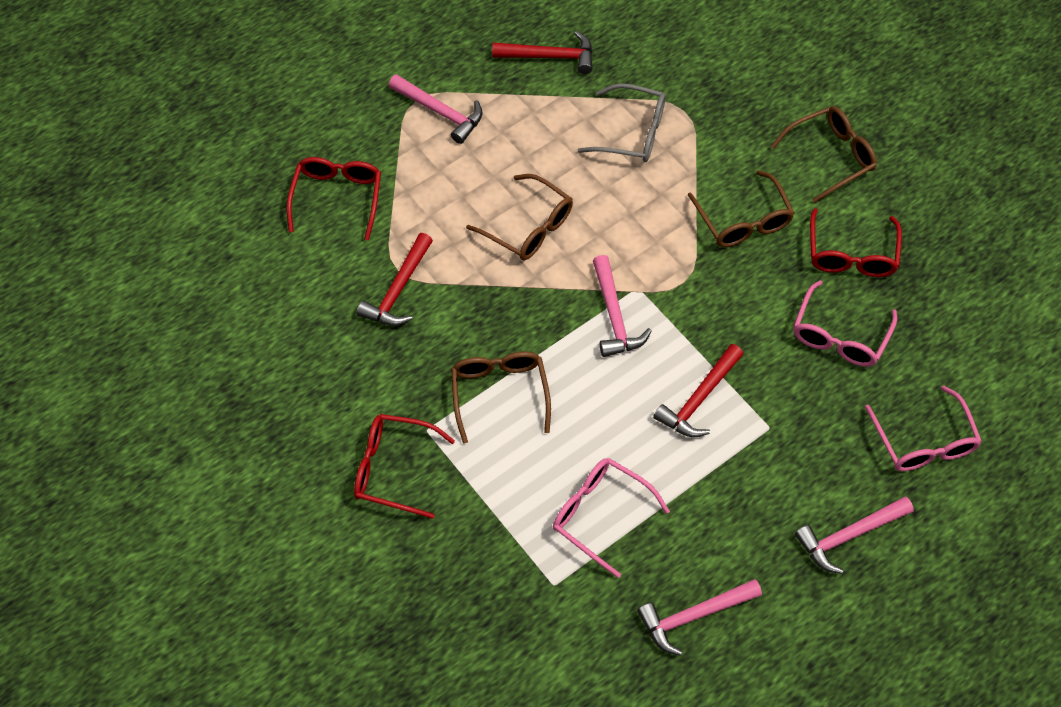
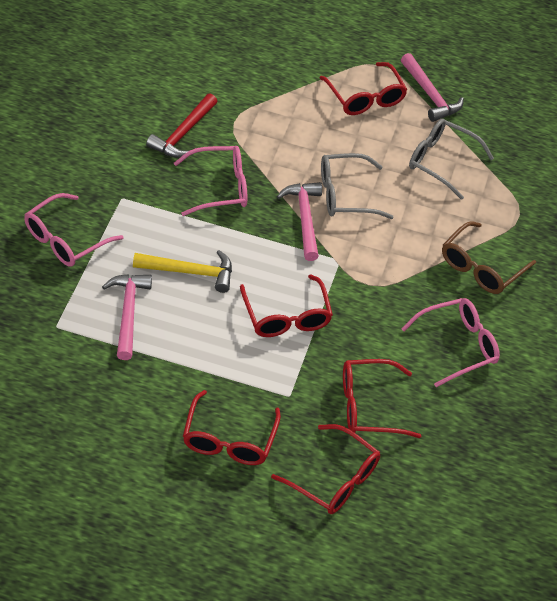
brown glasses: [451,351,551,444] [466,174,573,260] [688,170,794,247] [771,106,877,203] = 4 -> [442,221,536,294] = 1
grey glasses: [578,83,666,162] = 1 -> [321,153,394,219] [409,119,494,200] = 2
pink hammer: [389,74,482,144] [593,255,652,357] [637,579,762,656] [795,496,914,574] = 4 -> [102,274,152,360] [277,182,322,261] [401,53,464,122] = 3
red glasses: [287,157,381,240] [354,414,455,519] [810,208,902,277] = 3 -> [183,390,281,465] [240,275,333,337] [271,424,380,514] [319,62,408,115] [343,359,421,438] = 5
red hammer: [357,233,433,326] [492,31,593,74] [653,344,743,437] = 3 -> [146,93,218,158] = 1
yellow hammer: none = 0 -> [133,250,232,293] = 1

